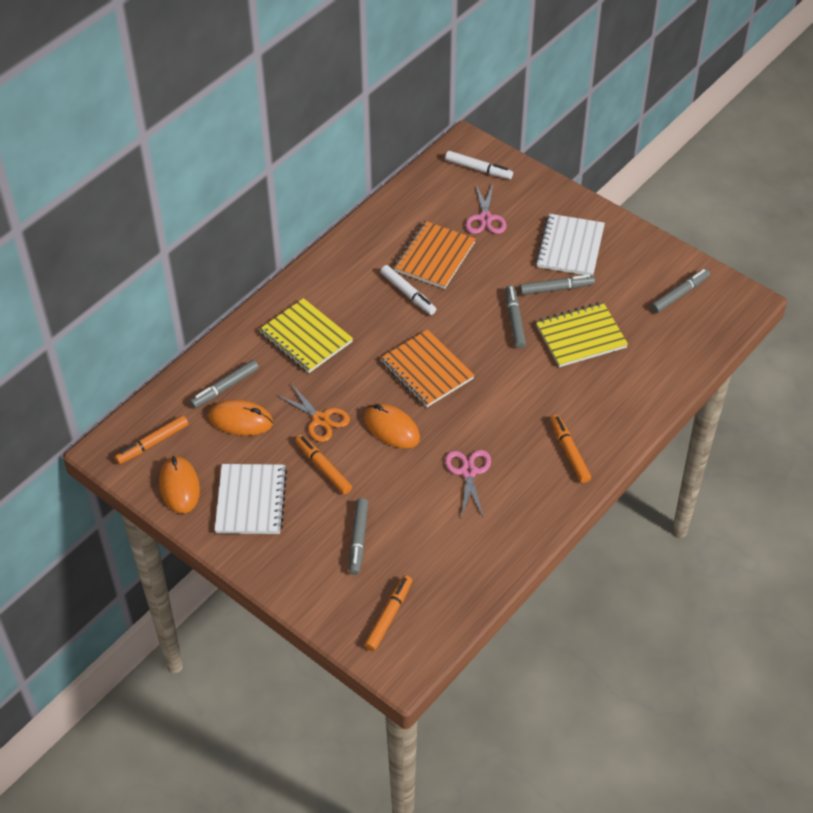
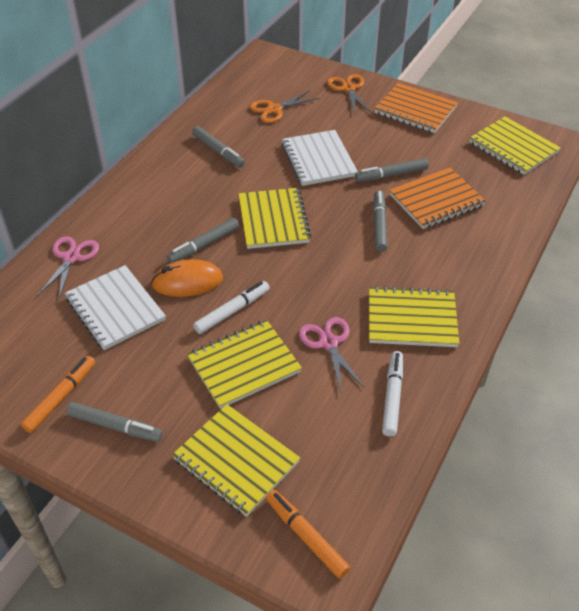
orange marker: [115,415,188,464] [295,435,352,494] [365,575,412,651] [550,415,591,483] = 4 -> [21,356,95,433] [266,490,350,578] = 2
orange mouse: [159,456,200,514] [208,399,273,436] [364,403,420,449] = 3 -> [151,259,223,297] = 1
orange scissors: [276,384,350,442] = 1 -> [250,90,319,123] [327,74,371,113] = 2
yellow notebook: [259,298,353,373] [536,302,628,367] = 2 -> [172,404,300,517] [187,320,302,409] [238,188,311,249] [369,286,459,347] [469,116,561,175] = 5

